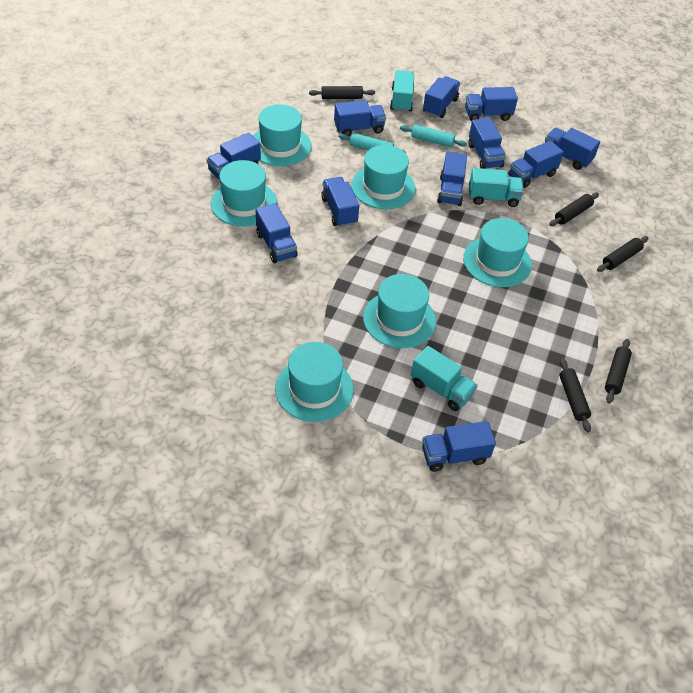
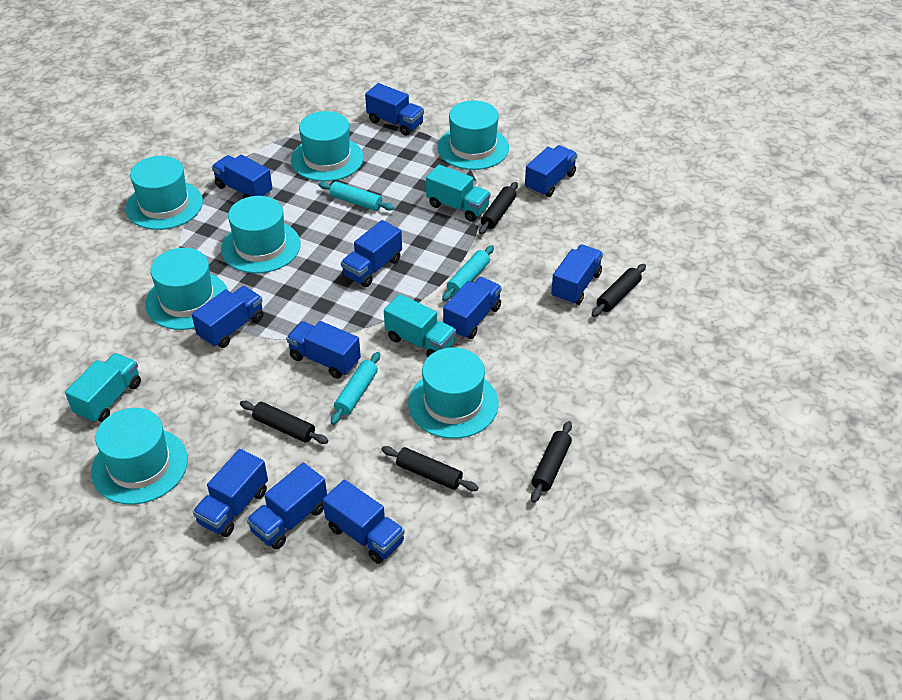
turquoise hat: [211,160,277,227] [253,104,311,166] [275,342,354,422] [351,145,416,209] [363,274,436,348] [463,218,532,287] = 6 -> [91,408,188,505] [126,156,203,230] [145,248,228,330] [221,196,301,273] [291,111,364,181] [408,347,499,439] [437,100,509,170] = 7
turquoise rolling pin: [339,133,406,153] [400,125,467,147] = 2 -> [318,181,394,211] [331,352,380,425] [442,245,494,301] = 3

